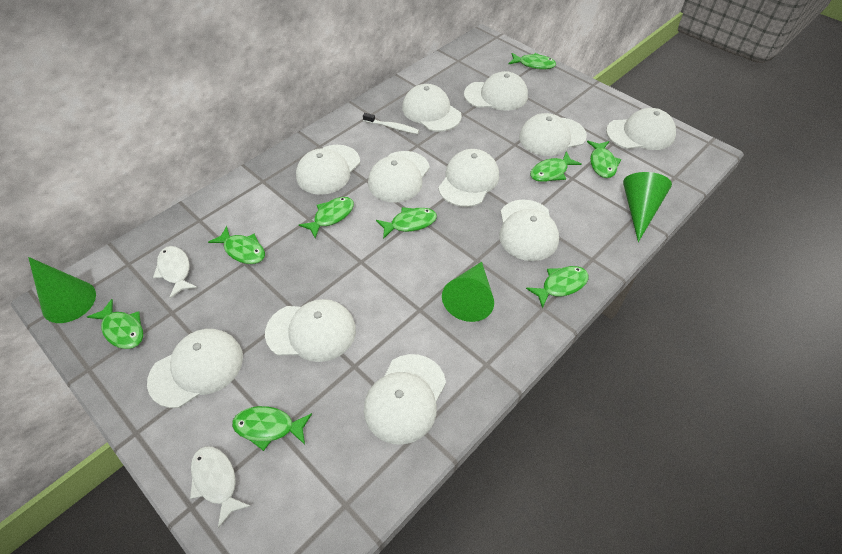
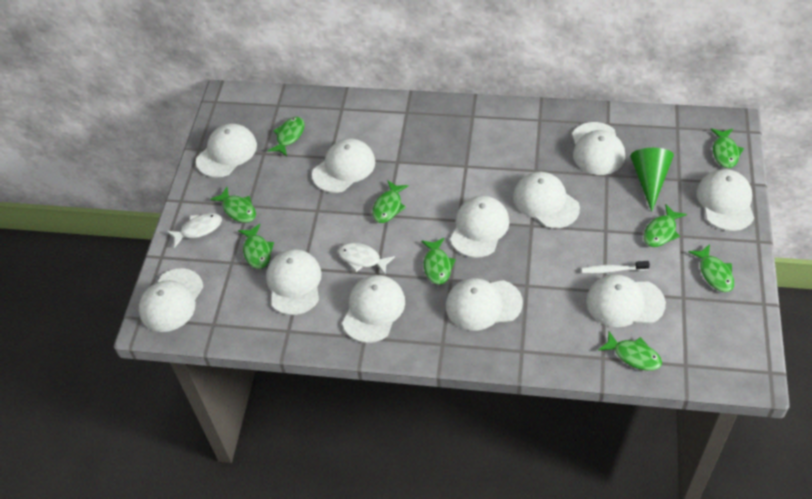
green cone: [28,257,96,323] [442,262,494,322] [623,172,672,242] = 3 -> [630,148,674,212] = 1

